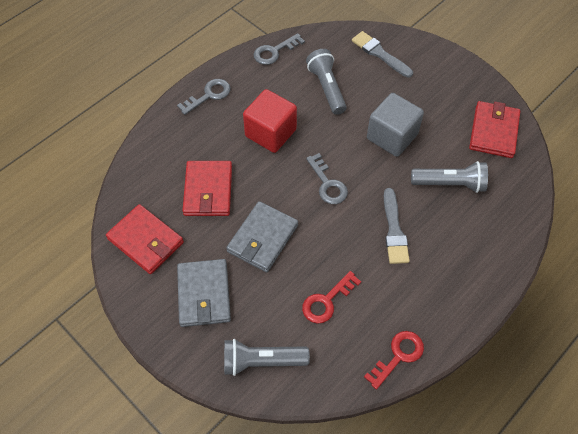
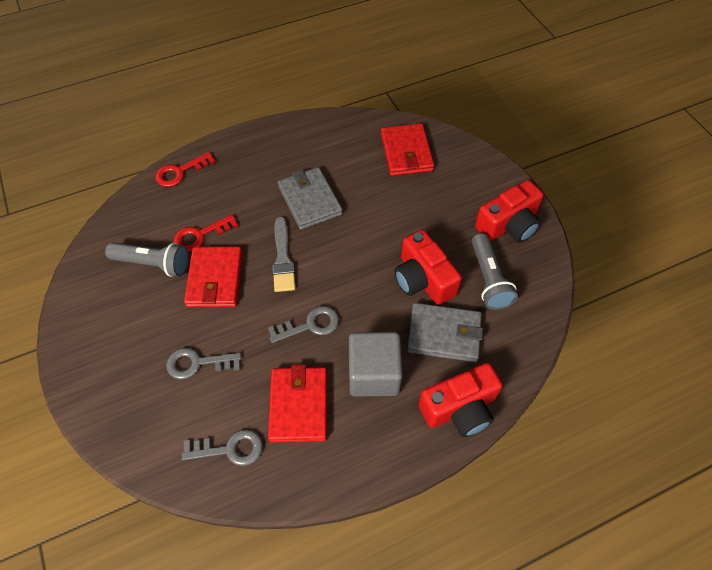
grey brush: [352,31,413,78] [384,188,410,264] = 2 -> [272,217,295,292] = 1
grey flashlight: [224,339,310,376] [306,49,347,115] [411,161,488,193] = 3 -> [105,242,189,277] [472,233,518,310] = 2
red camera: none = 0 -> [394,230,462,305] [419,363,502,437] [475,180,543,243] = 3
red cube: [243,89,297,153] = 1 -> none = 0

